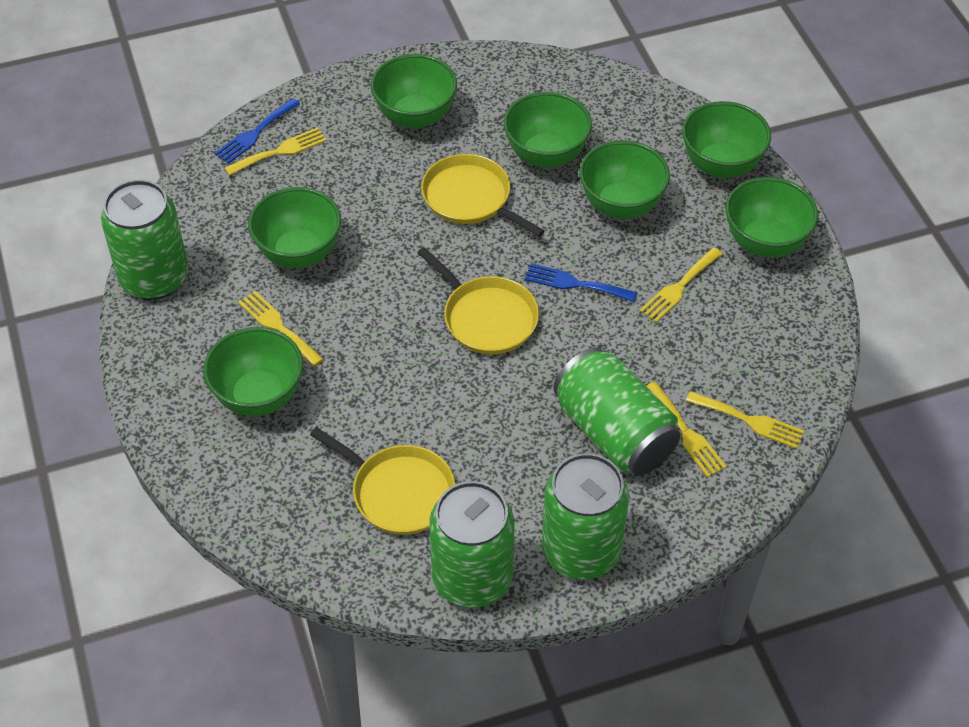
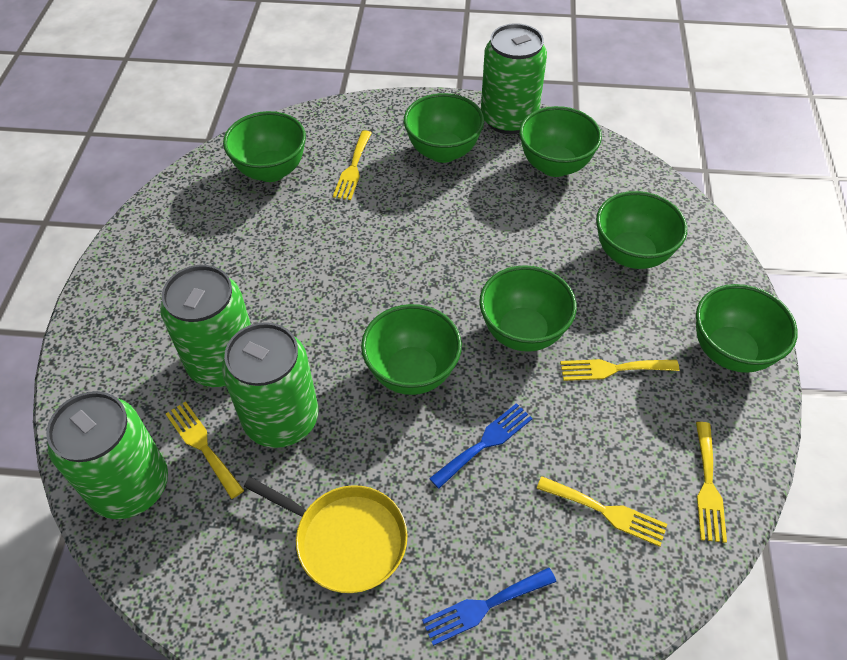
yellow pan: [310,427,455,535] [418,247,539,354] [421,154,545,237] = 3 -> [244,477,408,593] = 1

